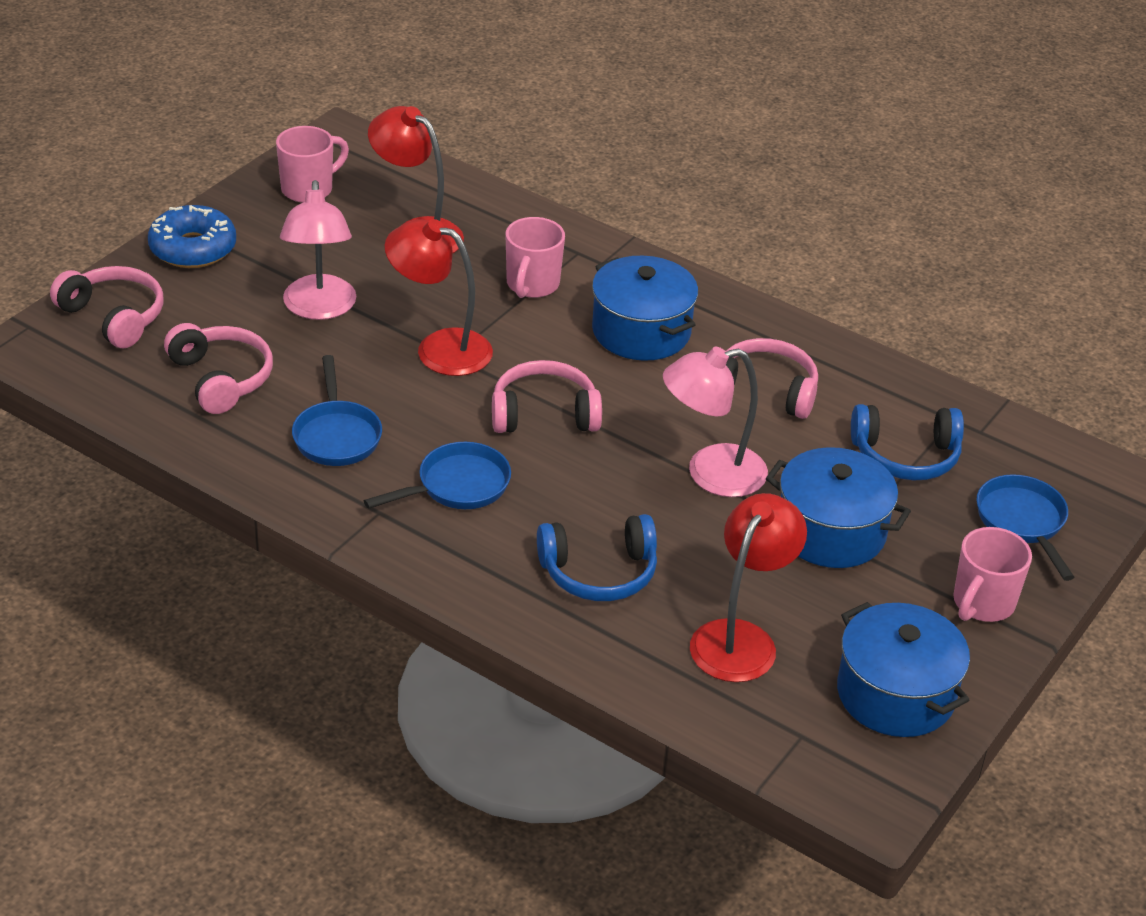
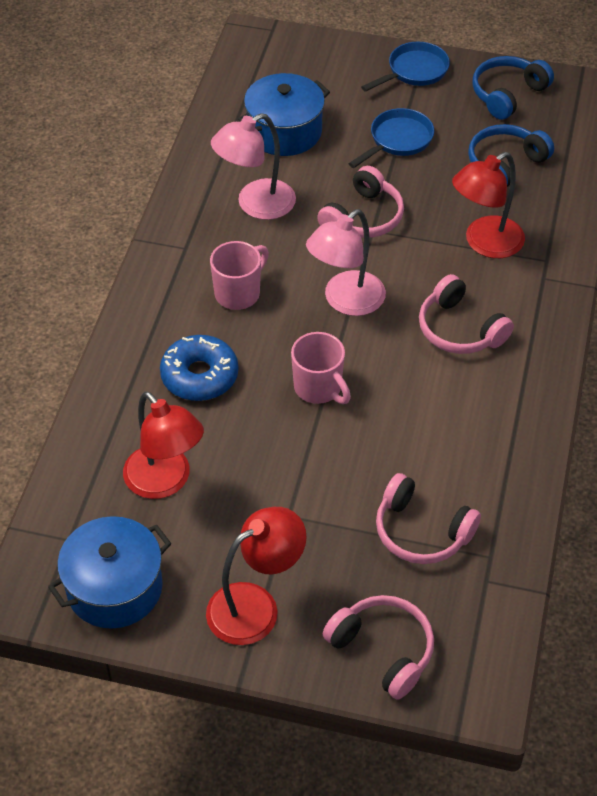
blue pan: [292,355,382,466] [364,442,511,509] [976,474,1074,581] = 3 -> [348,108,434,168] [361,42,450,92] = 2
blue pot: [592,256,698,361] [766,447,911,568] [837,602,970,737] = 3 -> [48,516,172,628] [238,73,330,156] = 2
pink mug: [276,126,349,203] [505,217,565,298] [953,527,1032,622] = 3 -> [210,241,269,310] [291,332,351,404] = 2

